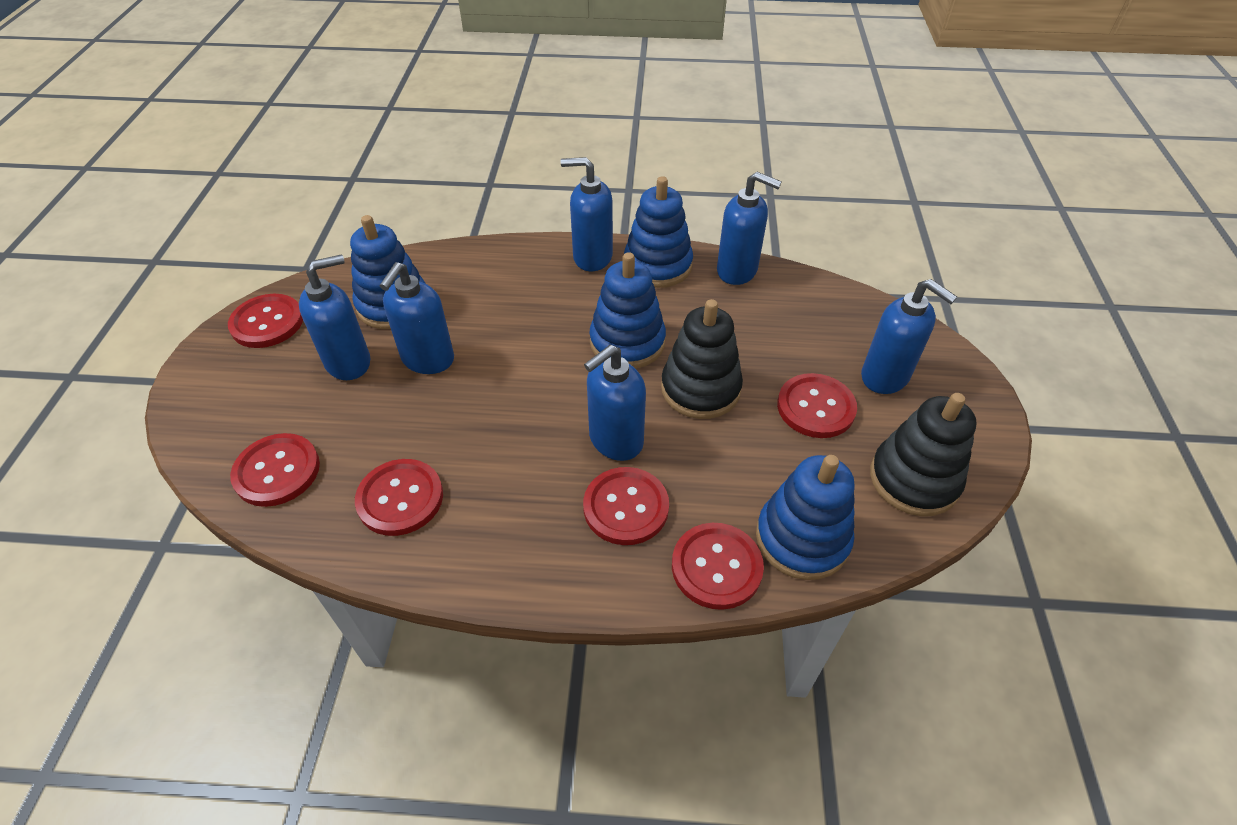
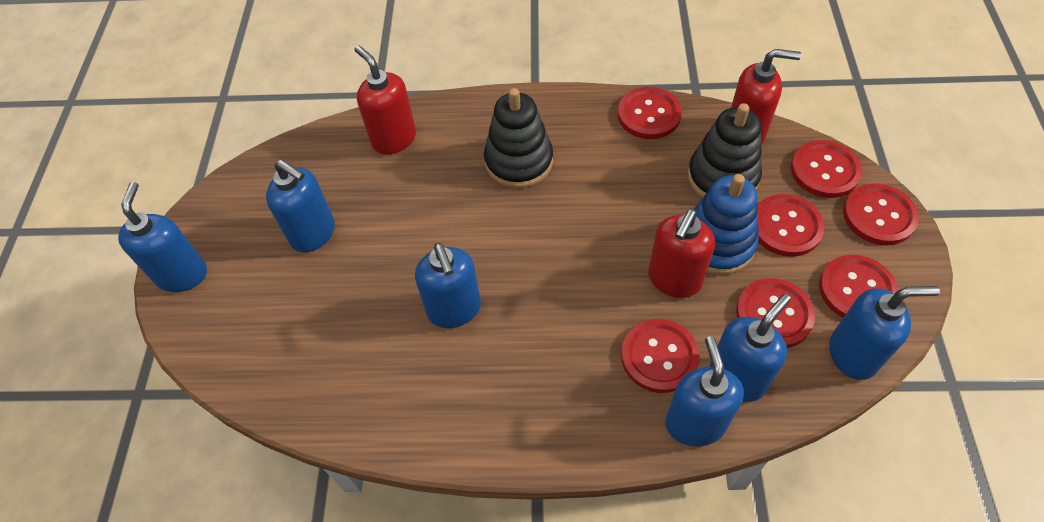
blue stacking toy: [350,215,426,329] [589,252,666,369] [624,176,693,288] [756,455,855,580] = 4 -> [694,174,759,275] = 1
red button: [228,294,303,348] [230,433,320,507] [355,459,443,536] [583,467,669,545] [672,523,764,610] [777,373,857,438] = 6 -> [618,87,682,139] [621,319,700,393] [736,278,815,348] [758,194,825,257] [791,140,862,198] [819,255,898,318] [843,183,919,245] = 7
red soap dispenser: none = 0 -> [354,45,416,154] [648,209,715,298] [731,49,801,145] = 3

